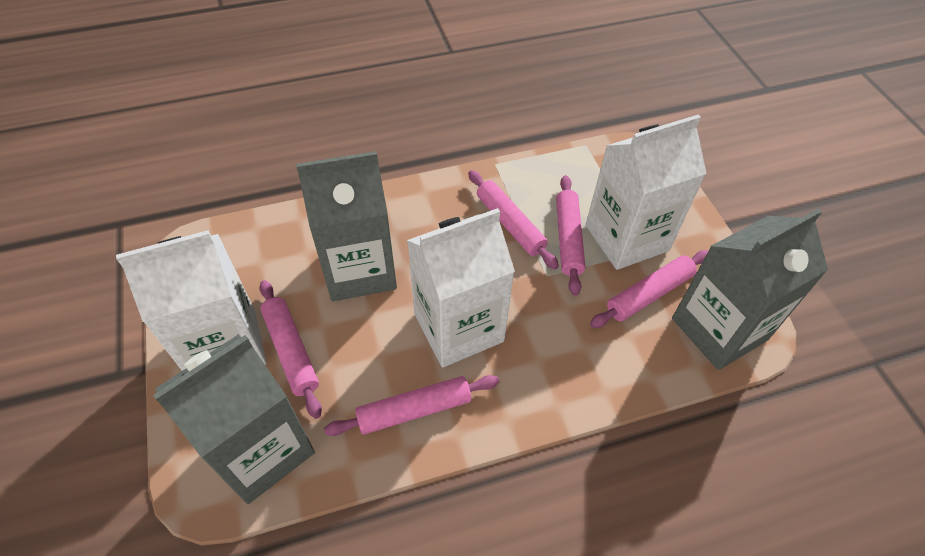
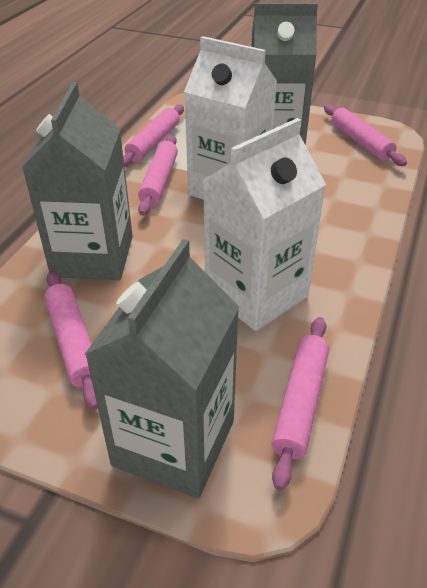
white carton: [116,230,267,371] [407,208,515,368] [585,115,707,270] = 3 -> [184,36,277,200] [203,118,326,331] = 2

